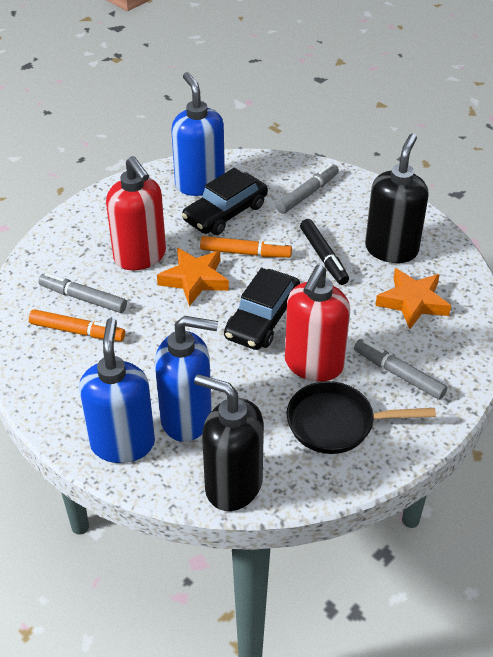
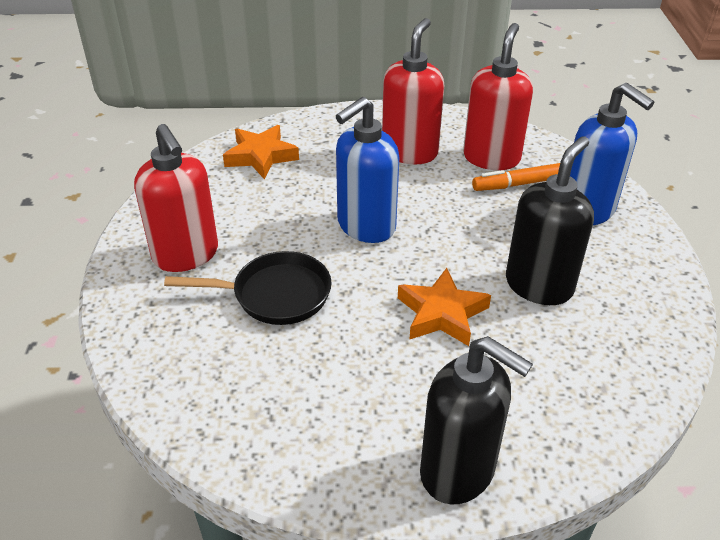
black car: [182,168,268,235] [224,268,300,350] = 2 -> none = 0
black marker: [300,219,349,285] = 1 -> none = 0
blue soap dispenser: [79,318,155,463] [155,316,218,442] [171,72,225,196] = 3 -> [336,97,399,243] [570,83,655,225] = 2
grey marker: [38,273,127,313] [276,164,339,214] [354,339,447,400] = 3 -> none = 0
orange marker: [29,309,125,342] [200,236,292,258] = 2 -> [472,163,560,191] = 1
red soap dispenser: [106,156,166,270] [285,265,350,382] = 2 -> [134,124,218,272] [382,18,444,164] [463,23,533,170] = 3

